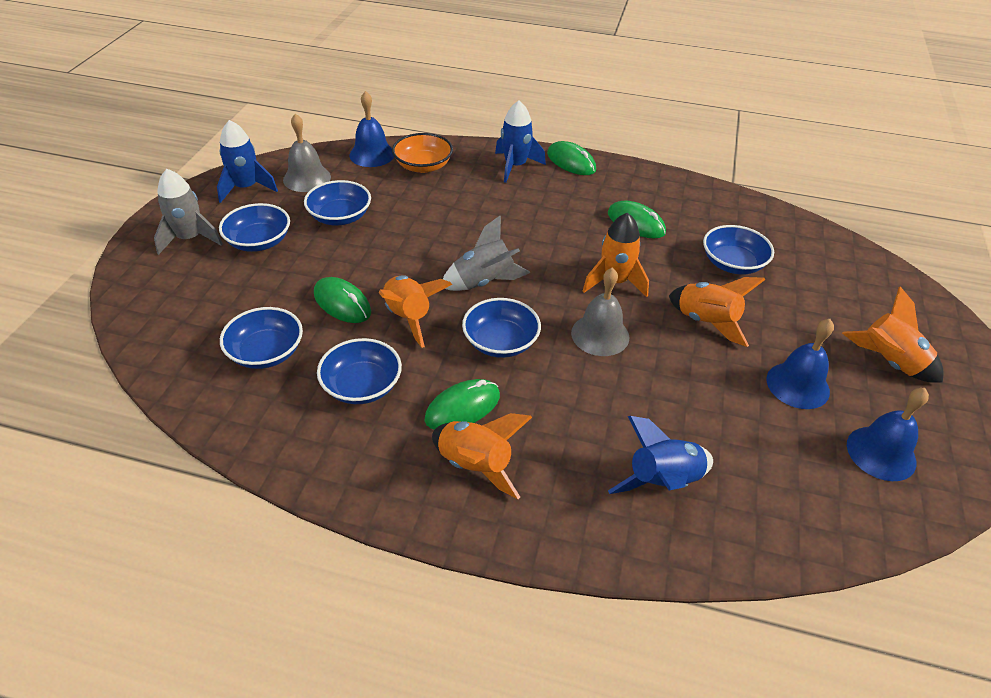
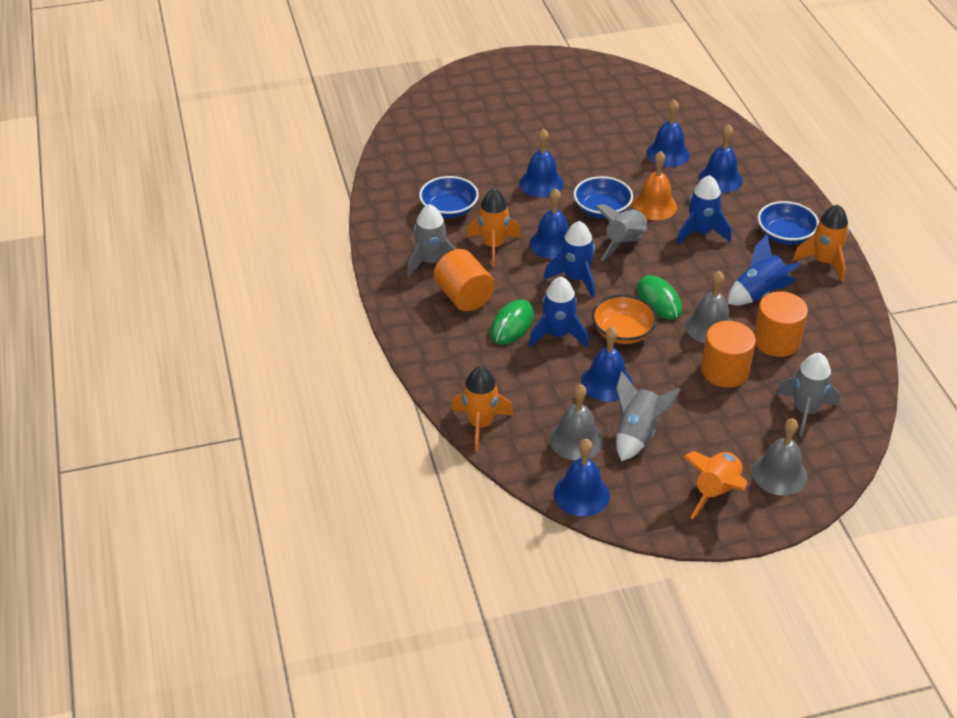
blue bell: [349,91,394,167] [767,319,834,409] [847,388,929,481] = 3 -> [519,129,564,197] [530,188,569,259] [554,439,610,516] [581,327,633,402] [647,100,690,167] [698,125,743,193] = 6
blue bowl: [219,203,290,252] [220,307,303,369] [304,180,371,225] [317,338,402,404] [462,298,541,358] [703,225,774,274] = 6 -> [419,176,479,218] [574,176,633,219] [758,201,819,245] = 3
blue rocket: [217,120,278,203] [495,101,546,183] [608,416,713,494] = 3 -> [529,277,588,347] [544,221,595,298] [677,175,731,244] [727,235,802,305] = 4
green mouse: [314,277,371,323] [424,379,500,430] [547,141,596,175] [608,200,666,239] = 4 -> [490,299,534,345] [637,275,682,320] = 2
grey bell: [283,114,331,192] [571,268,630,356] = 2 -> [550,384,603,460] [685,271,732,343] [752,418,808,496] = 3
grey rocket: [154,169,223,255] [443,216,530,291] = 2 -> [407,204,456,277] [595,204,647,261] [616,371,680,462] [776,353,840,437] = 4
orange bell: none = 0 -> [632,151,677,220] = 1
orange cylinder: none = 0 -> [434,249,495,311] [701,321,756,388] [754,291,808,357] = 3
orange rocket: [379,275,452,348] [432,413,532,499] [583,213,649,297] [669,277,765,347] [842,287,944,383] = 5 -> [451,366,514,452] [466,189,521,267] [683,451,747,519] [792,204,849,282] = 4

